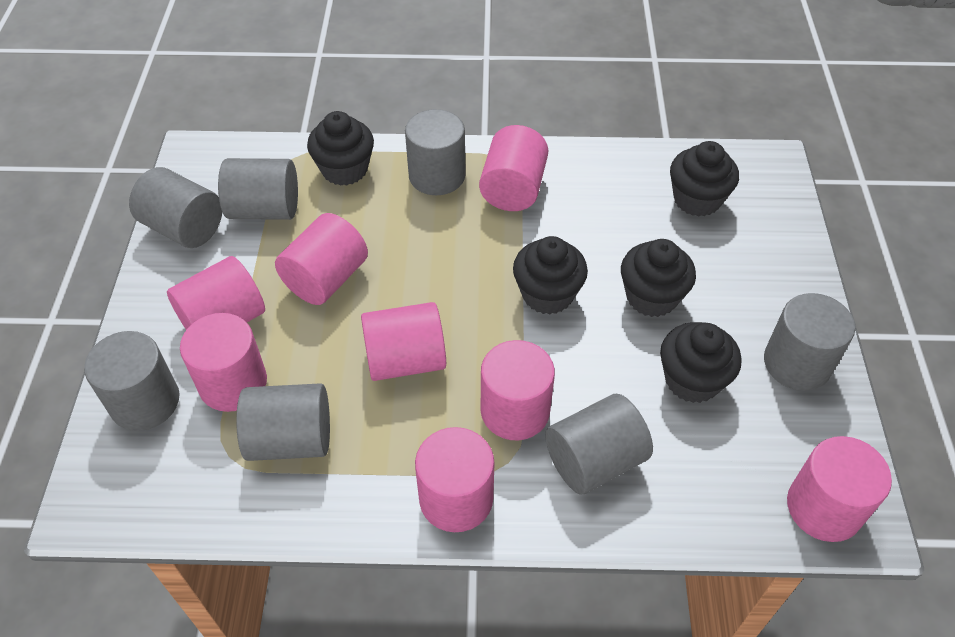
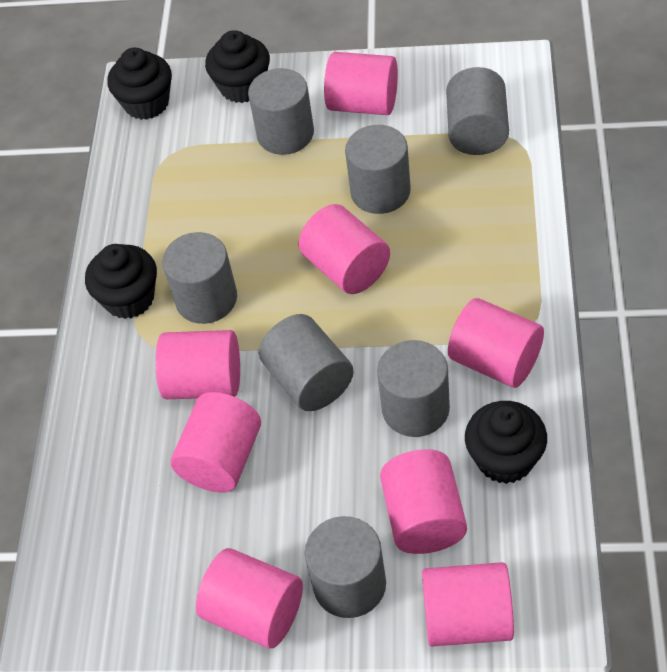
black cupcake: [307,111,374,186] [513,236,588,315] [621,239,696,317] [660,322,741,403] [670,141,739,217] = 5 -> [85,244,157,319] [107,48,172,120] [205,30,270,103] [465,401,547,484] = 4

